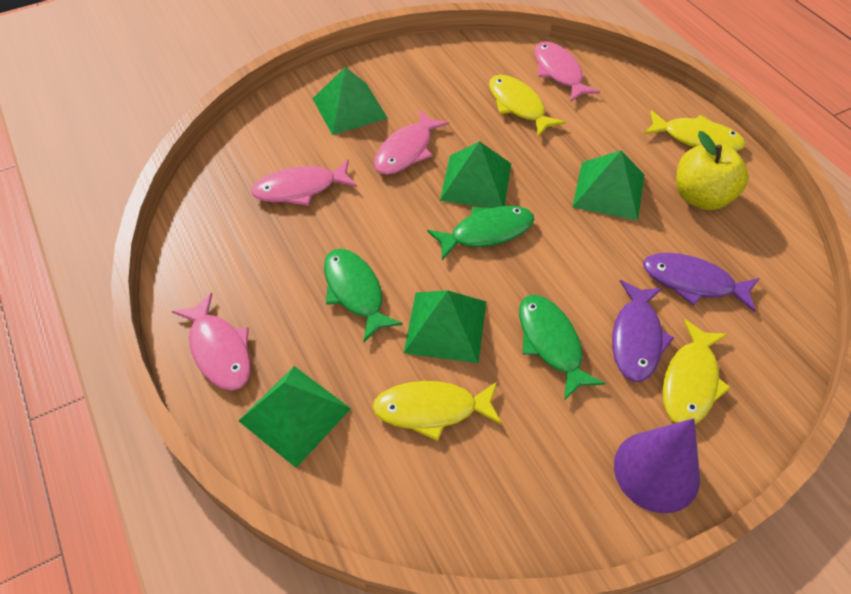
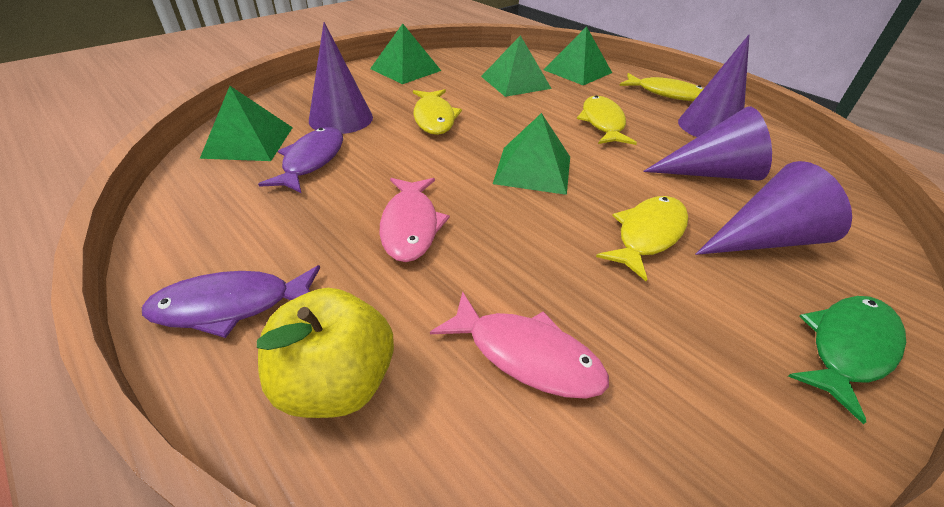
green fish: [324,249,403,342] [427,206,534,260] [519,295,605,400] = 3 -> [788,296,906,424] = 1
pink fish: [172,293,251,391] [251,159,357,206] [374,110,449,175] [534,41,600,102] = 4 -> [380,178,450,262] [430,291,609,398] = 2
purple cone: [614,418,700,513] = 1 -> [309,22,373,134] [643,107,772,181] [678,35,749,137] [695,161,852,255] = 4

